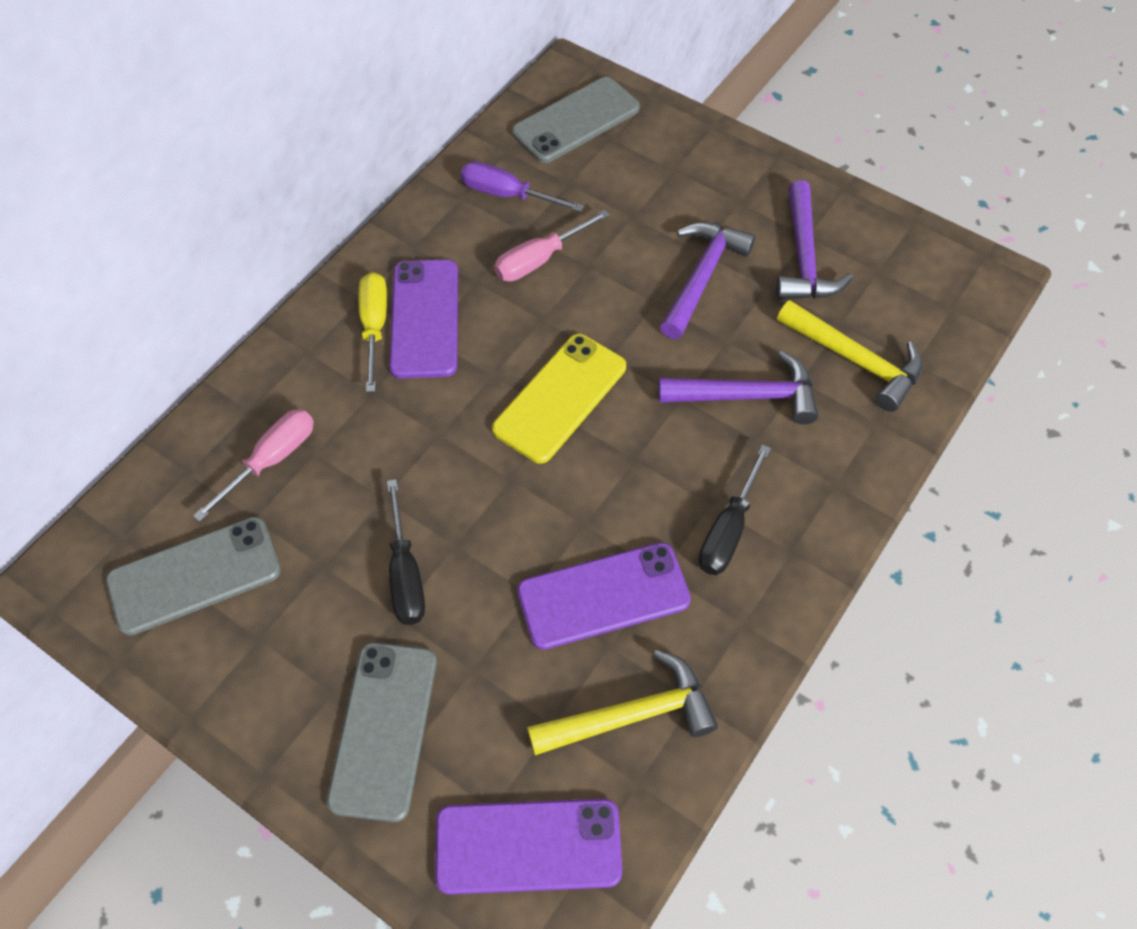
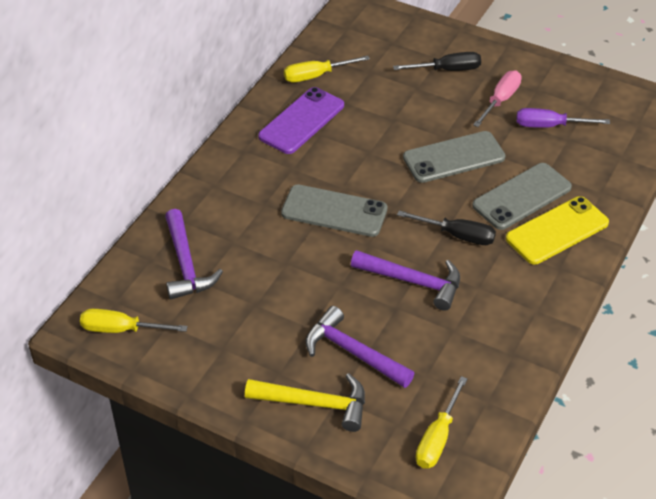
pink screwdriver: [193,409,314,522] [494,209,610,282] = 2 -> [473,70,522,127] = 1
purple phone: [389,259,458,379] [435,799,622,895] [517,542,691,650] = 3 -> [258,87,344,154] = 1
yellow hammer: [527,649,718,755] [777,300,923,412] = 2 -> [245,373,365,432] = 1
yellow screwdriver: [359,272,387,392] = 1 -> [80,309,188,333] [284,56,370,82] [415,376,467,469] = 3

